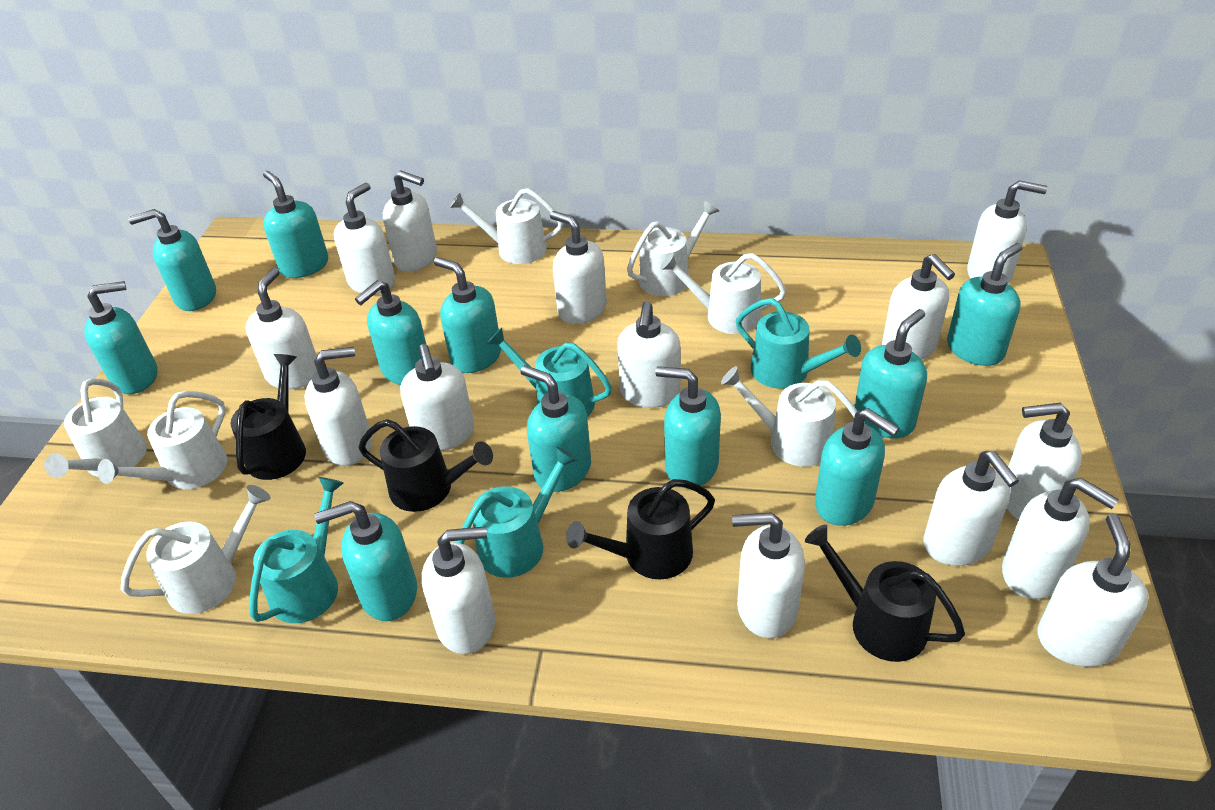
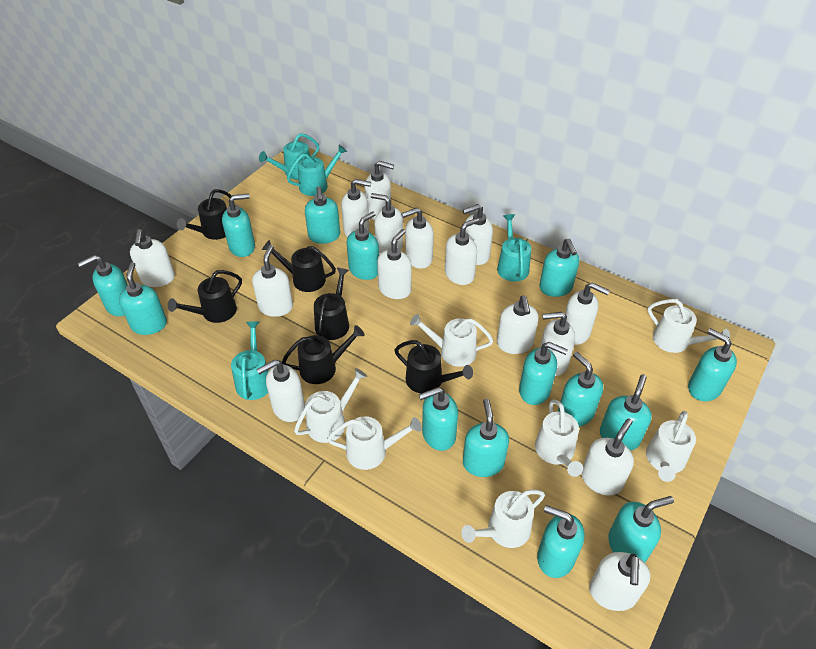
black watering can: [231,354,306,480] [358,419,493,512] [566,479,715,579] [805,525,965,662] = 4 -> [168,270,242,323] [177,189,231,240] [262,240,336,292] [282,325,364,384] [314,268,349,340] [394,340,473,393] = 6
turquoise soap dispenser: [84,281,157,394] [128,209,216,311] [263,171,328,278] [314,501,417,621] [355,280,426,385] [434,257,501,373] [520,365,591,492] [656,366,721,489] [815,408,899,526] [854,309,927,438] [947,243,1023,366] = 11 -> [78,255,128,316] [119,262,167,335] [222,193,255,257] [305,186,340,244] [347,211,379,280] [419,387,458,451] [463,399,509,477] [519,342,568,405] [537,505,584,578] [539,239,579,297] [558,352,603,427] [600,374,652,451] [608,496,674,563] [688,328,737,401] = 14

